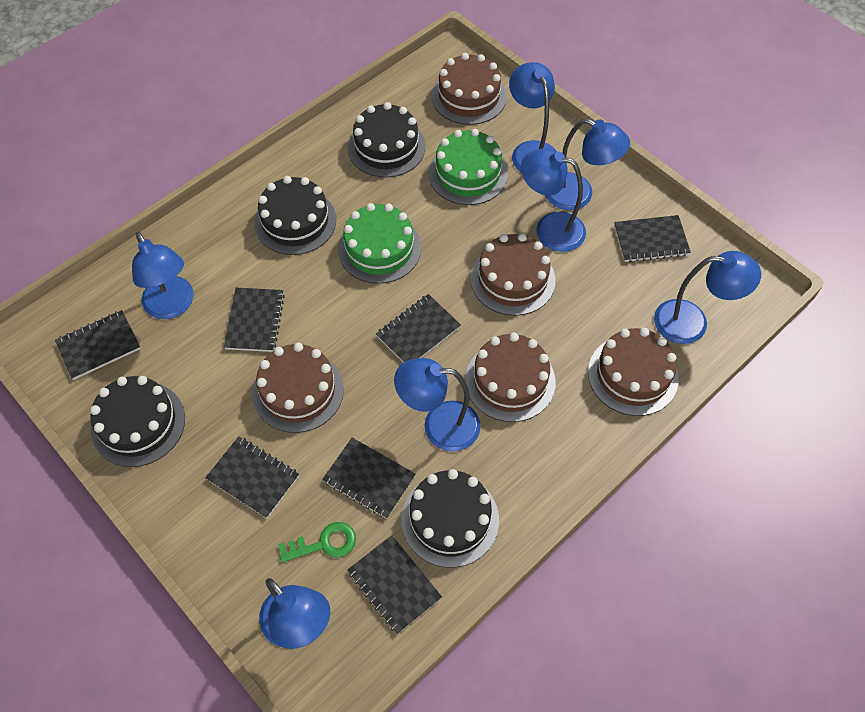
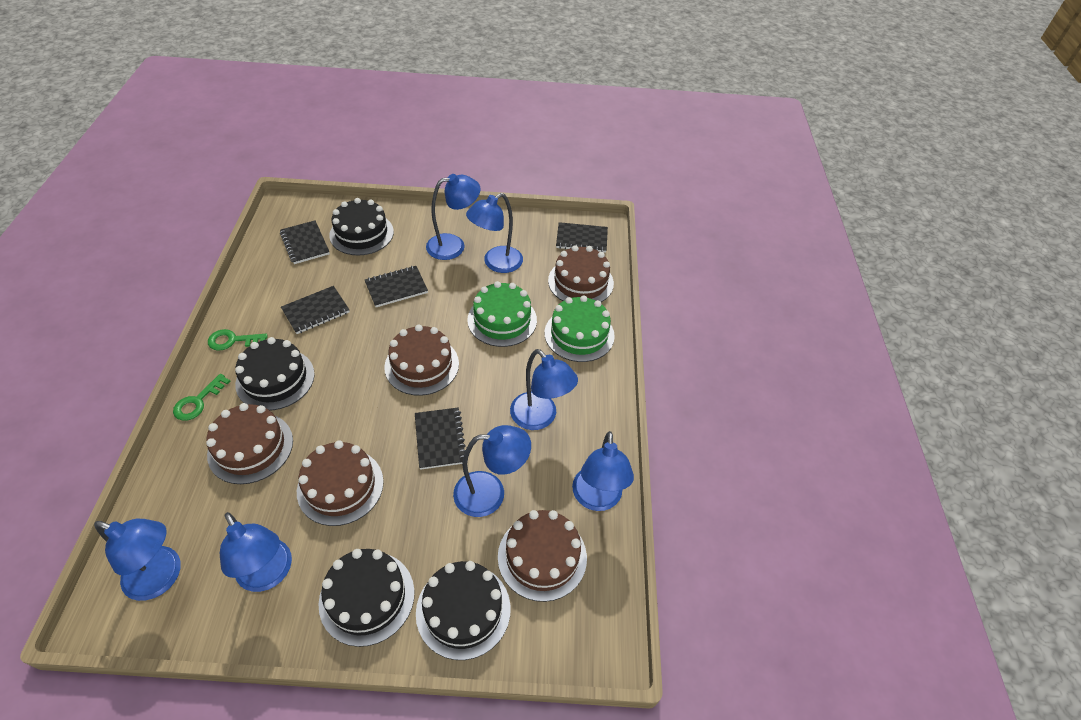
black notebook: [55,310,141,380] [205,436,299,518] [224,288,285,352] [322,438,416,519] [347,535,442,634] [376,294,461,363] [614,215,691,262] = 7 -> [280,220,330,264] [281,286,350,334] [365,266,428,307] [415,407,466,470] [556,222,608,253] = 5
green key: [278,522,356,563] = 1 -> [173,374,231,421] [208,329,268,351] = 2

